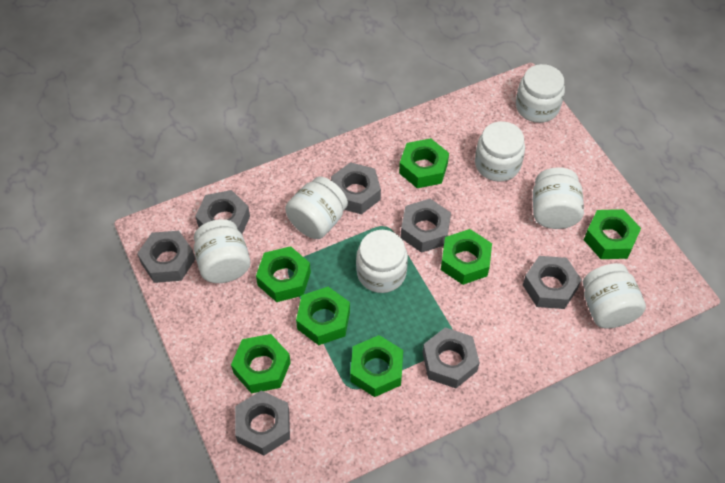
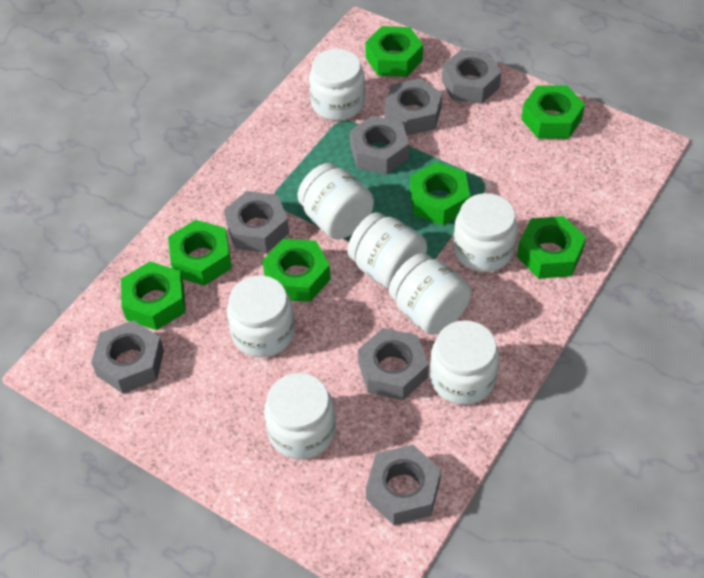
white jar: [194,219,251,283] [285,176,348,239] [356,230,408,293] [475,121,525,182] [516,64,565,123] [532,167,584,229] [583,263,646,329] = 7 -> [227,276,295,357] [264,373,336,459] [297,163,374,239] [309,49,366,121] [347,212,427,289] [389,253,471,335] [430,320,499,405] [453,193,518,272] = 8

